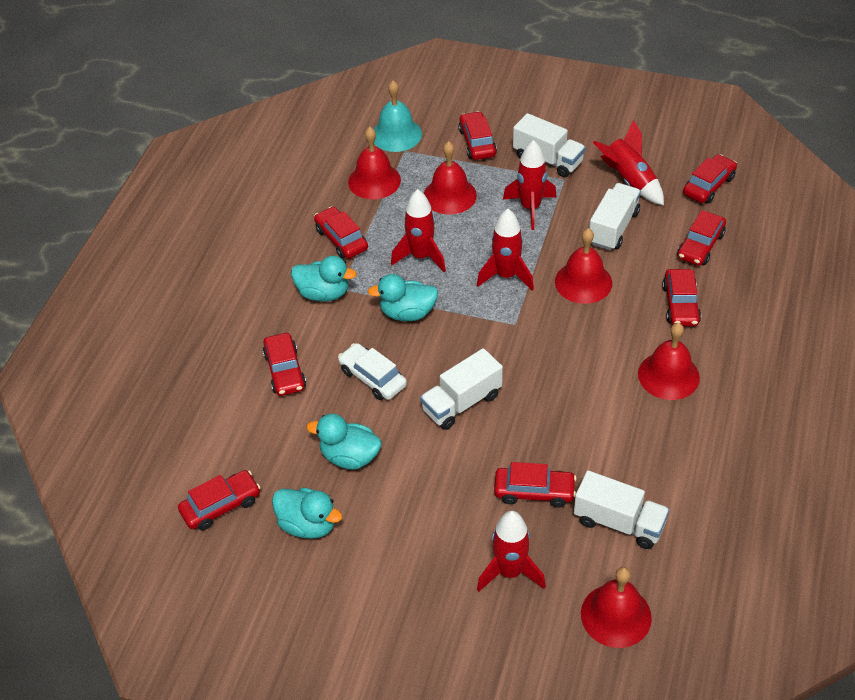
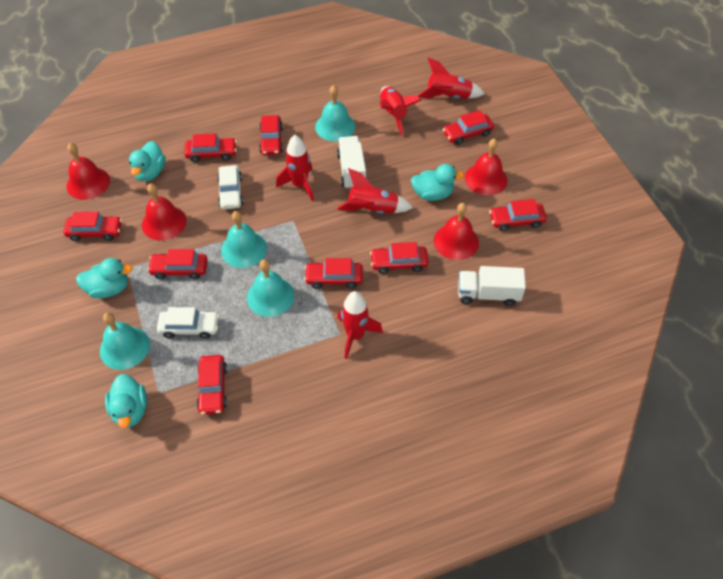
red bell: [348,127,401,199] [424,141,477,215] [555,228,612,304] [581,567,652,648] [638,323,700,400] = 5 -> [67,143,110,200] [142,183,187,241] [434,203,479,260] [465,138,507,195] = 4
red car: [178,470,261,531] [263,333,306,396] [314,206,368,259] [459,111,497,160] [494,462,577,508] [662,269,701,326] [677,210,726,266] [683,154,737,203] = 8 -> [63,212,122,242] [147,249,208,280] [184,133,237,163] [196,355,227,415] [259,115,283,155] [304,258,363,289] [370,242,429,274] [443,110,494,145] [489,199,547,231] = 9
turquoise bell: [374,81,422,152] = 1 -> [100,312,150,370] [221,211,267,268] [247,259,294,317] [315,85,356,141] = 4
white car: [338,343,407,400] = 1 -> [157,307,219,339] [217,165,244,209] = 2
white truck: [420,348,503,430] [513,113,586,177] [574,470,670,549] [589,183,641,251] = 4 -> [337,136,367,190] [458,266,526,306] = 2

